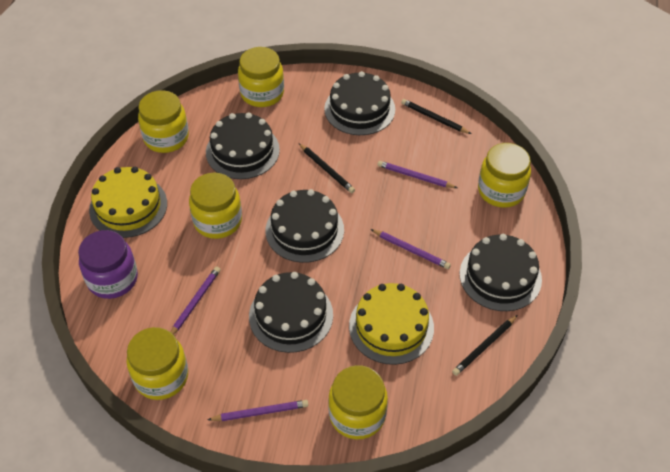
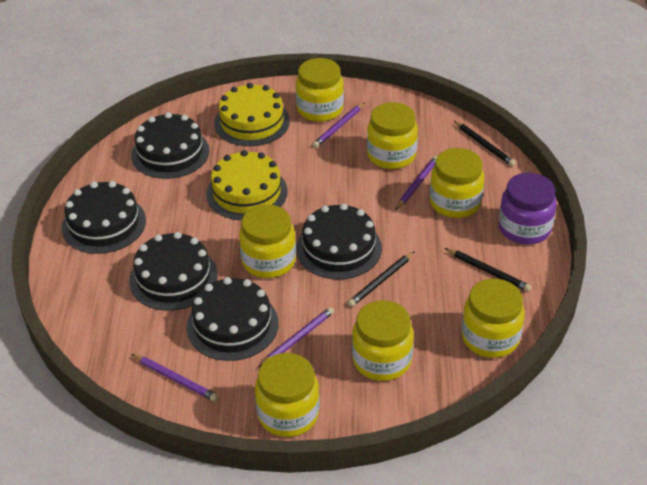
yellow jar: [126,327,188,400] [138,90,189,153] [189,173,242,239] [238,47,284,107] [328,365,388,440] [478,143,531,208] = 6 -> [239,204,296,278] [255,353,320,437] [296,58,344,122] [352,300,414,381] [367,102,418,169] [430,148,484,218] [462,279,525,358] = 7

